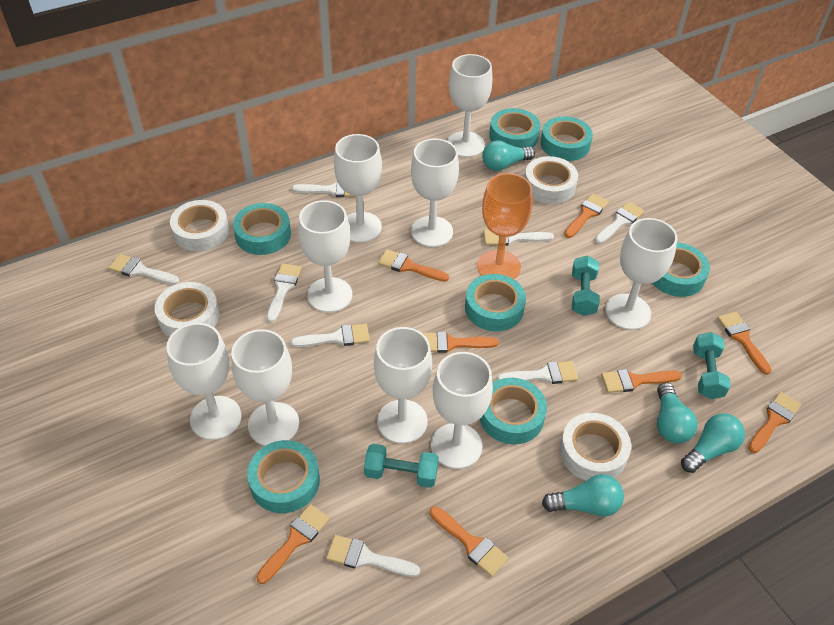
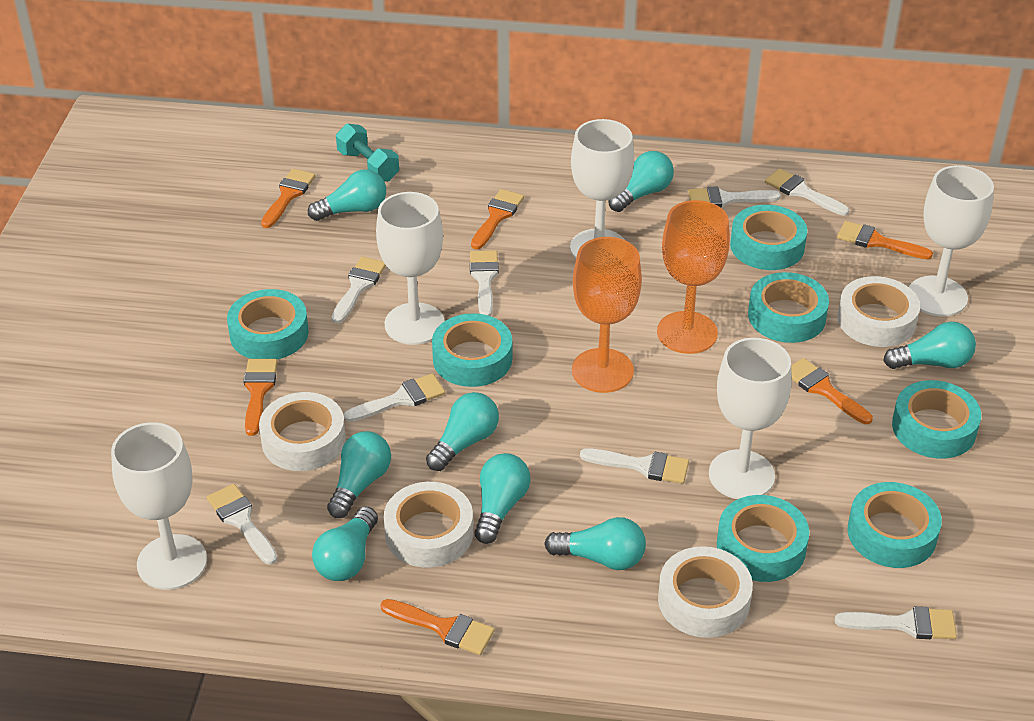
orange brush: [256,504,330,584] [378,249,449,282] [423,331,499,353] [430,506,509,577] [564,193,609,238] [601,369,682,393] [717,312,772,375] [748,392,801,453] = 8 -> [243,359,278,436] [261,169,316,228] [380,599,495,655] [471,189,524,249] [791,358,873,424] [837,221,933,259] = 6
orange goblet: [477,173,533,279] = 1 -> [572,237,642,393] [657,200,730,354] = 2
turquoise dumbbell: [364,444,439,488] [572,255,600,316] [693,332,731,399] = 3 -> [336,123,399,182] = 1
turquoise light bulb: [482,140,535,171] [542,474,624,517] [657,382,698,444] [681,413,745,473] = 4 -> [308,169,386,221] [312,506,378,581] [327,431,391,518] [426,392,499,471] [475,453,530,544] [544,517,646,570] [608,151,674,212] [884,322,976,369] = 8
white goblet: [166,323,241,440] [231,329,299,446] [298,200,352,313] [334,134,382,243] [374,327,432,444] [411,139,459,247] [431,352,493,469] [447,54,492,157] [605,218,678,330] = 9 -> [111,422,207,590] [376,192,444,345] [570,119,634,259] [709,338,792,499] [909,165,994,317] = 5

